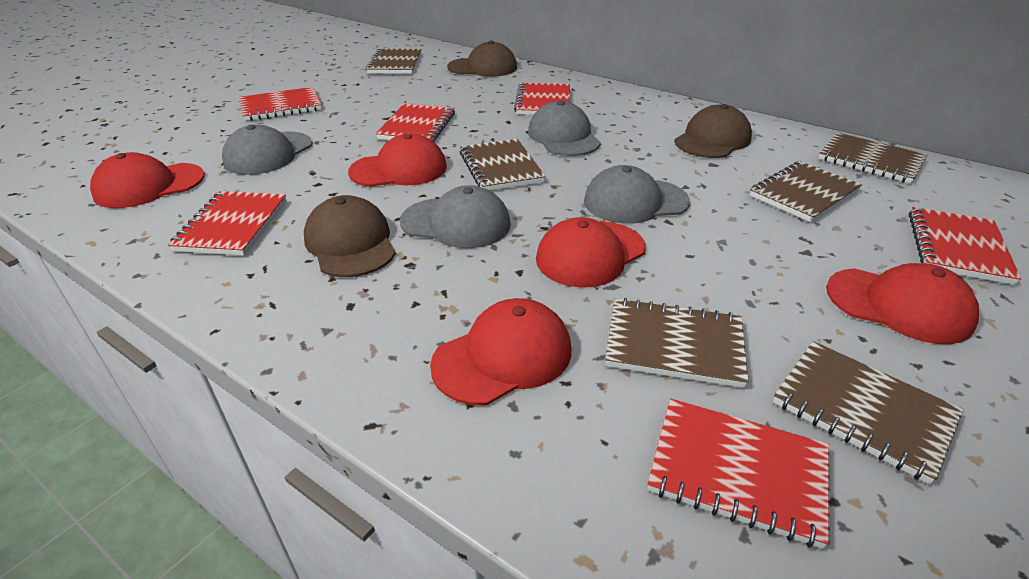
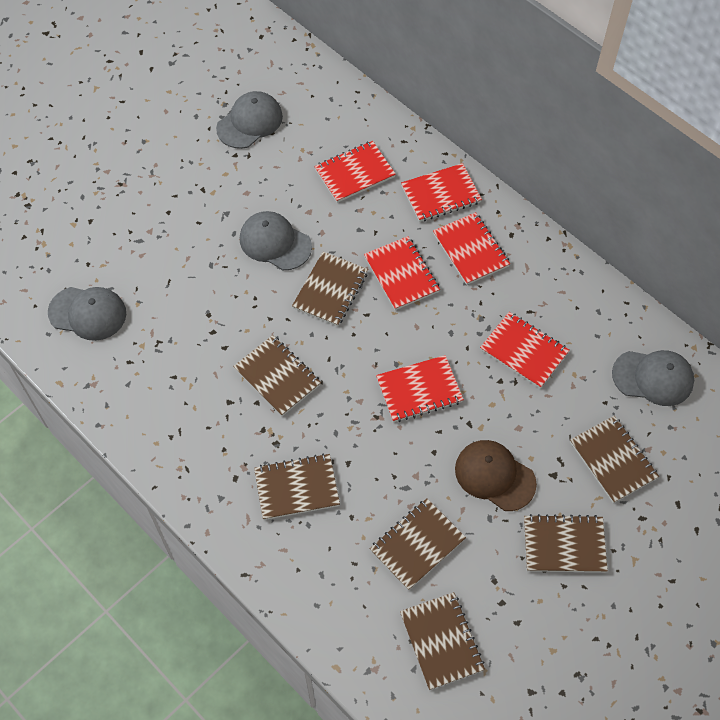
brown cap: [304,195,396,277] [447,41,517,77] [674,104,752,158] = 3 -> [455,440,537,511] = 1
brown notebook: [365,48,421,74] [460,139,546,191] [605,298,749,388] [750,161,862,222] [773,341,964,485] [819,132,927,184] = 6 -> [233,335,321,416] [254,454,340,520] [292,251,368,326] [370,498,466,590] [400,592,485,690] [524,514,608,572] [570,416,659,503] = 7
red cap: [90,152,205,208] [348,133,447,187] [430,298,571,405] [536,217,646,288] [826,263,979,344] = 5 -> none = 0

